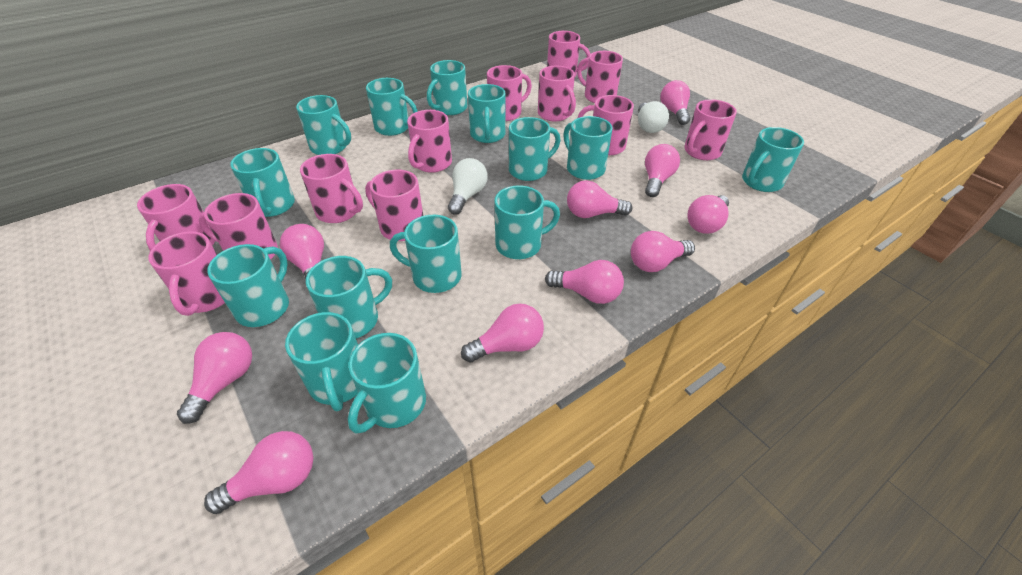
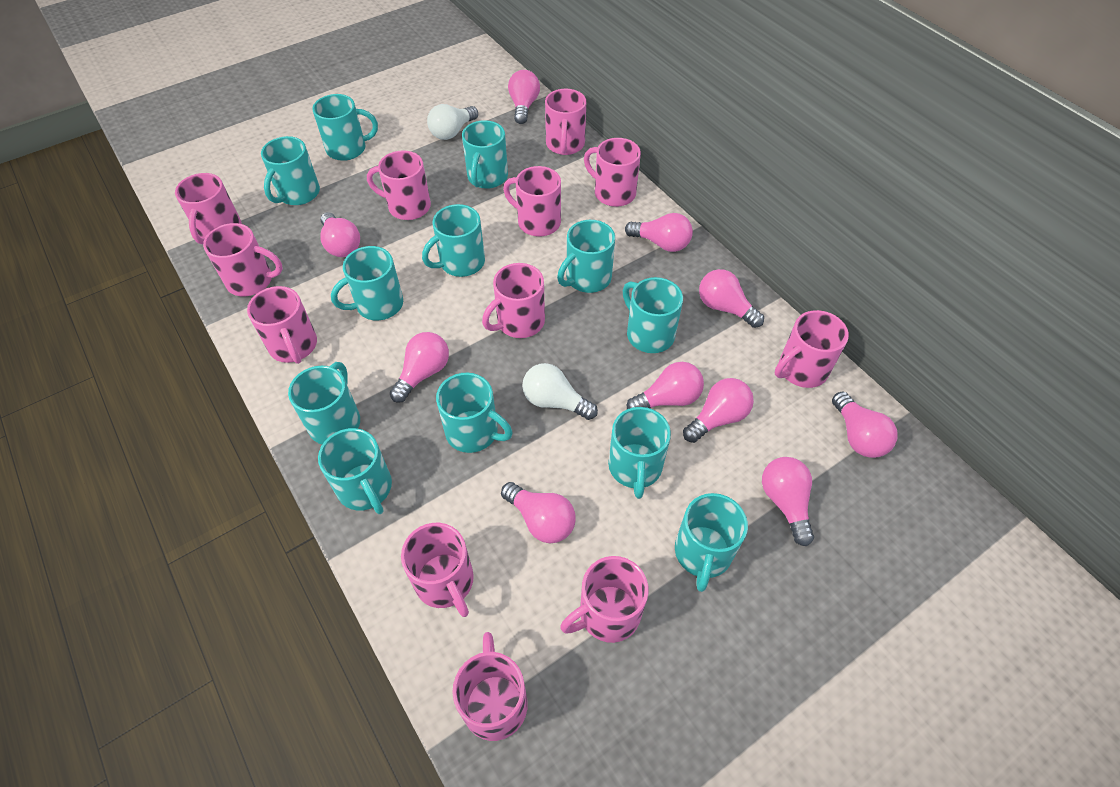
turquoise mug: [207,244,289,327] [230,148,295,217] [285,312,358,412] [296,95,351,155] [306,256,392,338] [348,333,426,434] [366,78,418,136] [390,215,462,293] [427,60,467,115] [468,84,506,143] [494,185,560,259] [509,117,560,181] [563,116,612,180] [742,127,804,192] = 14 -> [261,136,320,205] [288,362,360,444] [312,94,378,161] [318,428,392,514] [331,246,403,320] [422,204,485,277] [436,373,513,453] [462,120,508,189] [557,220,615,293] [608,407,671,499] [623,277,683,353] [675,493,748,592] = 12

